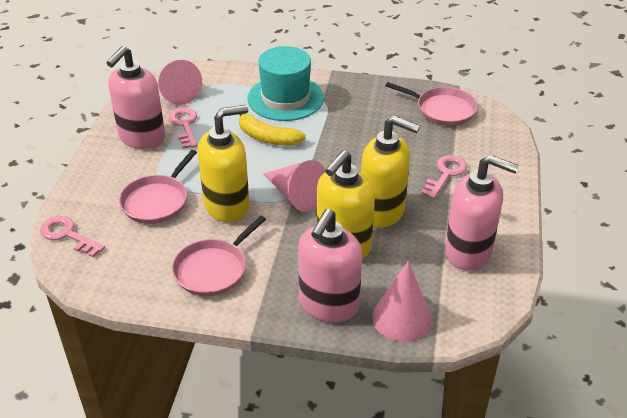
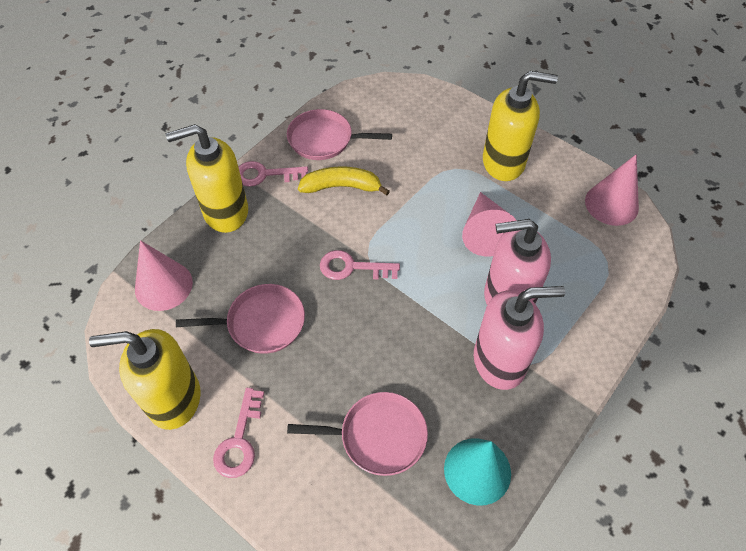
pink soap dispenser: [106,46,165,149] [298,209,362,322] [445,155,519,270] = 3 -> [474,286,565,390] [484,219,551,305] = 2
turquoise cone: none = 0 -> [444,438,511,505] = 1
turquoise hat: [247,46,324,121] = 1 -> none = 0

